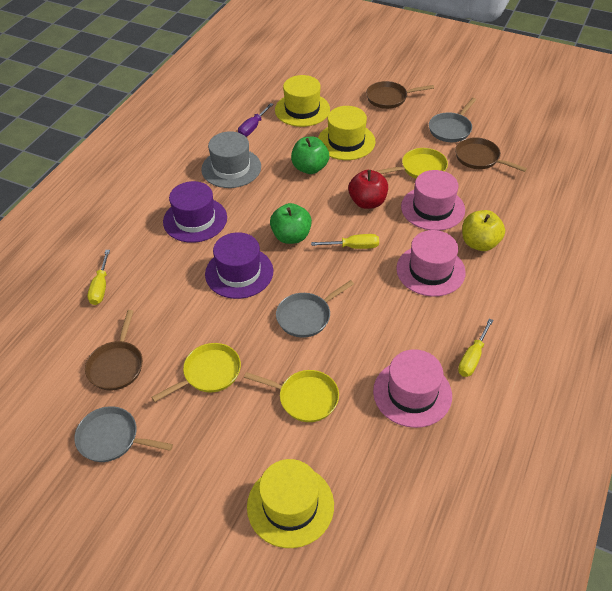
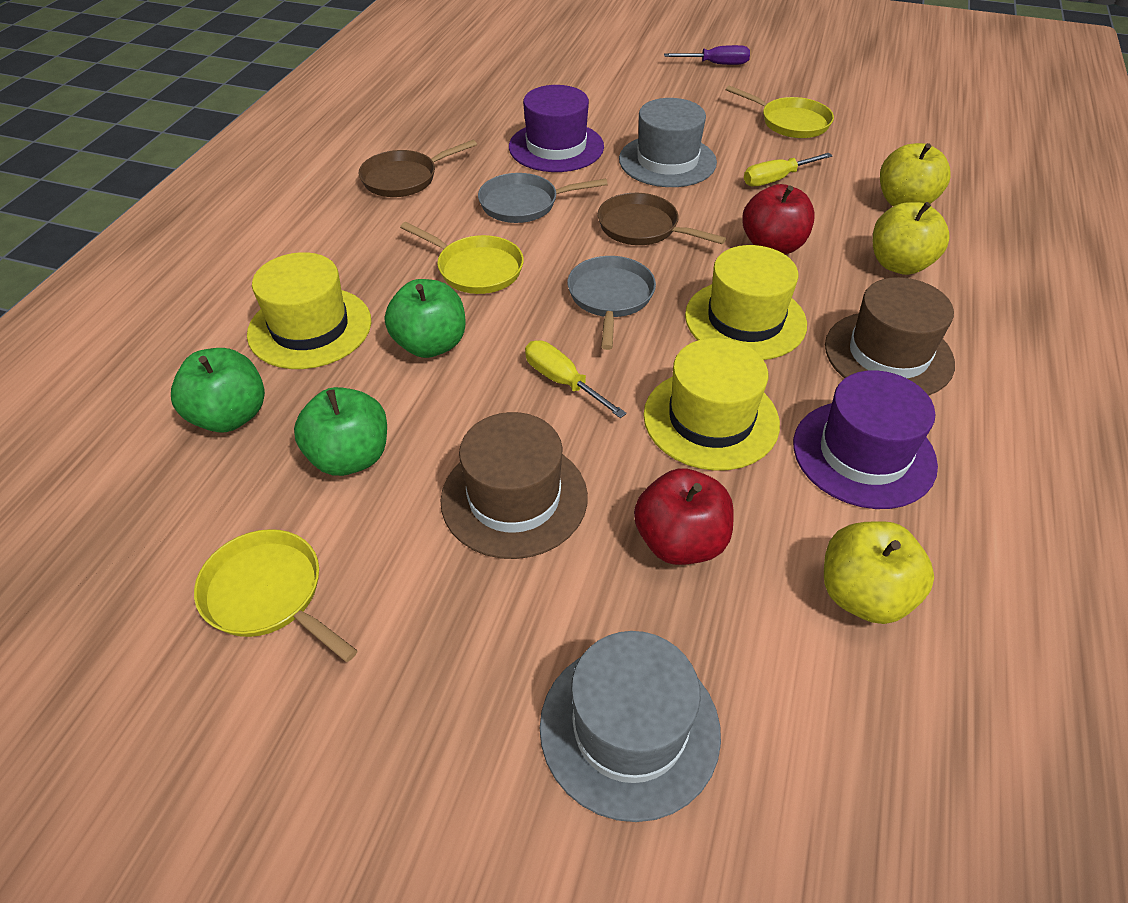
brown hat: none = 0 -> [441,412,588,559] [825,277,955,396] = 2
brown pan: [85,310,143,390] [366,81,434,109] [455,137,527,172] = 3 -> [359,140,477,197] [598,193,726,245] = 2
green apple: [270,203,312,244] [291,136,329,174] = 2 -> [171,348,265,432] [294,387,387,476] [385,279,466,358] = 3
grey hat: [201,131,261,188] = 1 -> [540,631,721,822] [619,98,717,187] = 2
grey pan: [74,406,173,462] [276,280,354,338] [429,98,476,142] = 3 -> [478,173,608,223] [567,256,656,350] = 2
pink hat: [373,349,452,428] [396,230,466,297] [401,170,465,231] = 3 -> none = 0
red apple: [348,170,388,209] = 1 -> [634,468,733,565] [742,184,815,254] = 2
yellow apple: [462,210,505,251] = 1 -> [824,521,934,624] [873,202,950,275] [880,143,951,206] = 3
yellow screwdriver: [87,250,110,305] [311,234,379,249] [458,318,494,377] = 3 -> [525,340,627,418] [744,153,833,186] = 2

